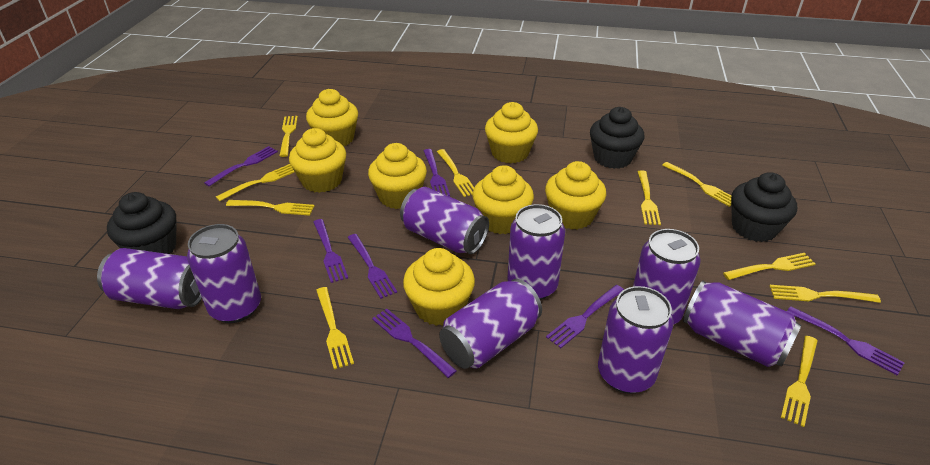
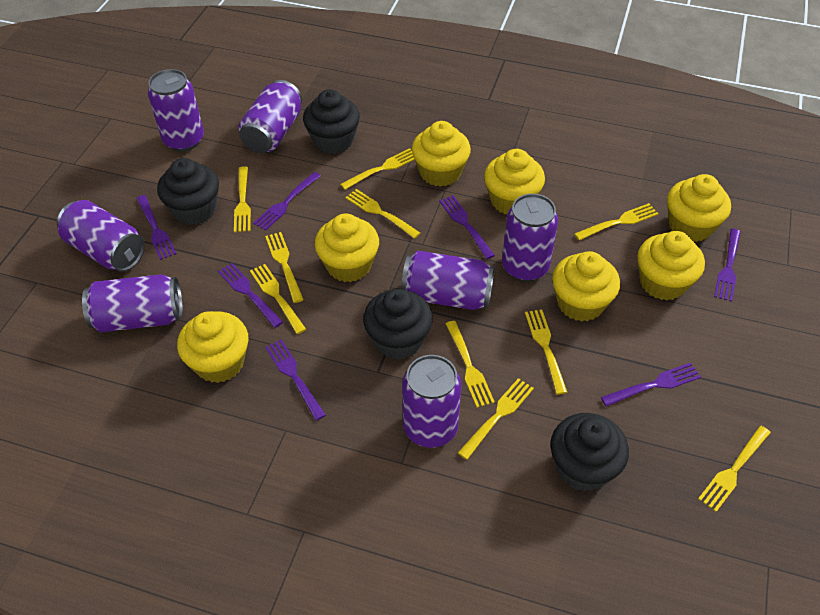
black cupcake: [107,192,176,254] [590,107,644,169] [731,172,797,242] = 3 -> [157,158,219,225] [303,89,360,154] [363,289,433,360] [550,413,629,492] = 4
purple can: [97,248,202,309] [187,224,261,323] [400,187,489,254] [439,279,542,369] [507,204,565,300] [598,286,674,394] [633,229,701,325] [683,281,801,367] = 8 -> [57,200,145,272] [82,274,183,332] [148,69,204,152] [238,80,302,153] [401,251,495,310] [402,355,461,448] [502,194,558,282] = 7

